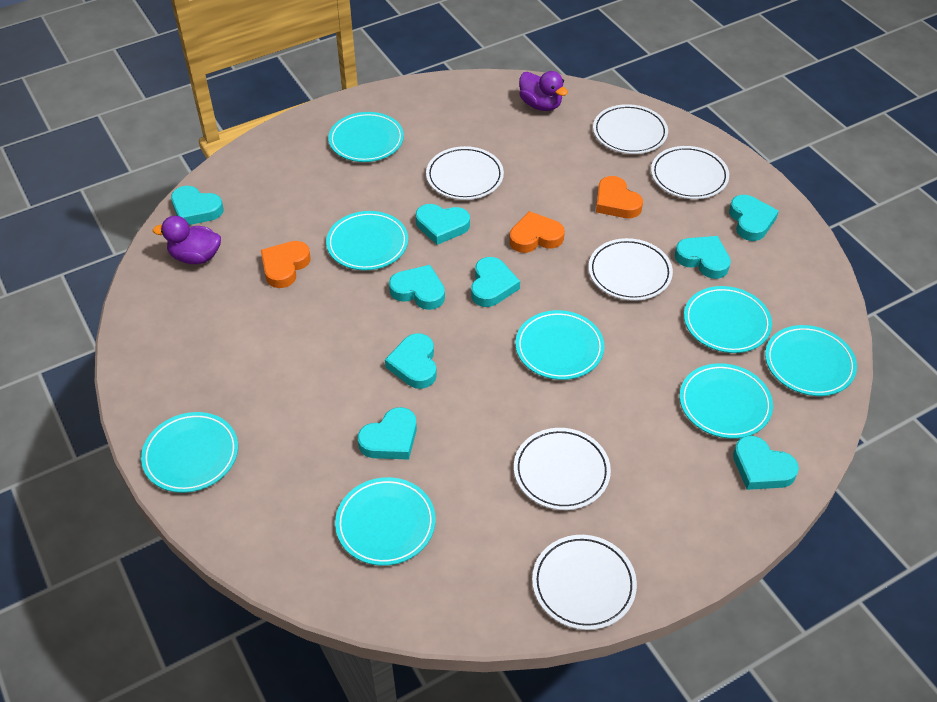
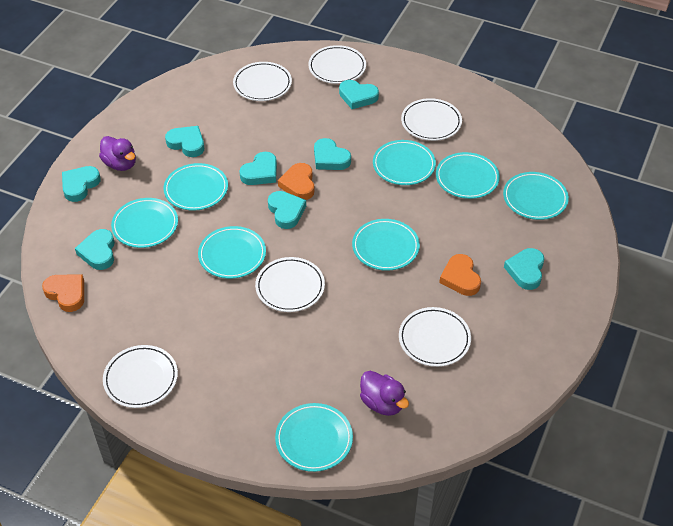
turquoise heart: [171,186,223,225] [358,407,417,460] [385,333,437,389] [389,265,445,310] [416,204,470,245] [471,257,520,307] [675,236,731,279] [729,195,779,241] [733,436,799,490] = 9 -> [62,166,101,202] [75,229,115,270] [165,126,204,157] [239,152,277,185] [268,191,306,229] [314,138,351,170] [339,80,379,109] [504,248,544,290] = 8

